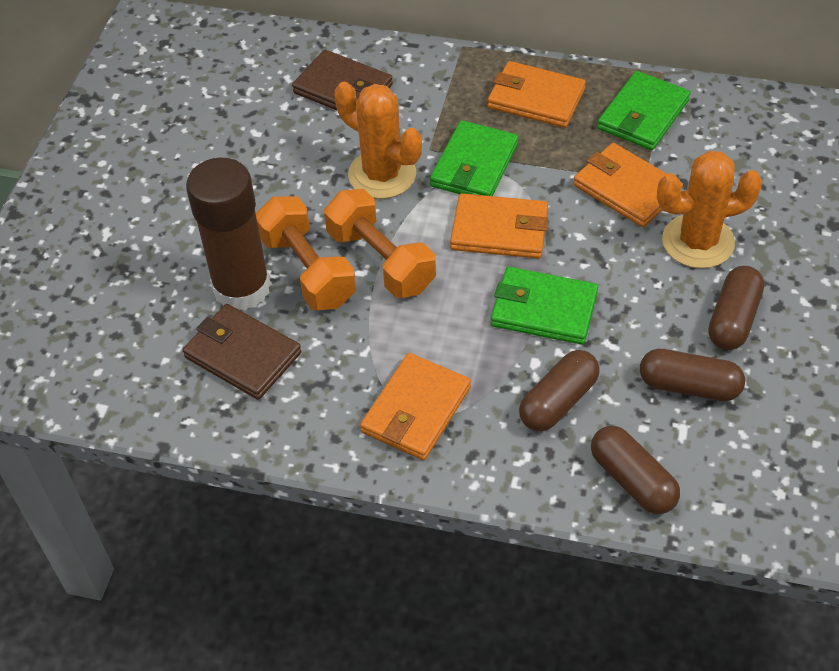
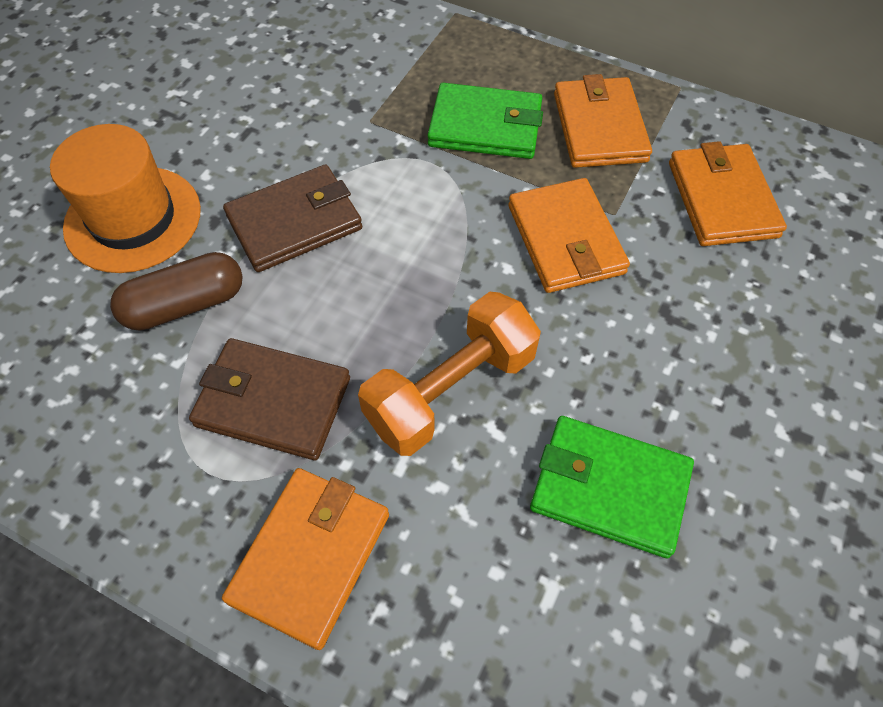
brown capsule: [519,350,600,431] [591,426,680,514] [640,349,745,401] [708,266,764,350] = 4 -> [110,252,243,331] = 1
brown glue stick: [186,158,271,311] = 1 -> none = 0
green wallet: [430,120,518,196] [491,267,598,345] [597,71,690,150] = 3 -> [428,83,543,159] [530,416,694,558] = 2
orange cactus: [334,82,422,199] [657,151,763,269] = 2 -> none = 0
orange dumbbell: [256,196,356,310] [324,189,436,298] = 2 -> [358,292,541,456] = 1
orange hat: none = 0 -> [50,124,201,273] = 1

